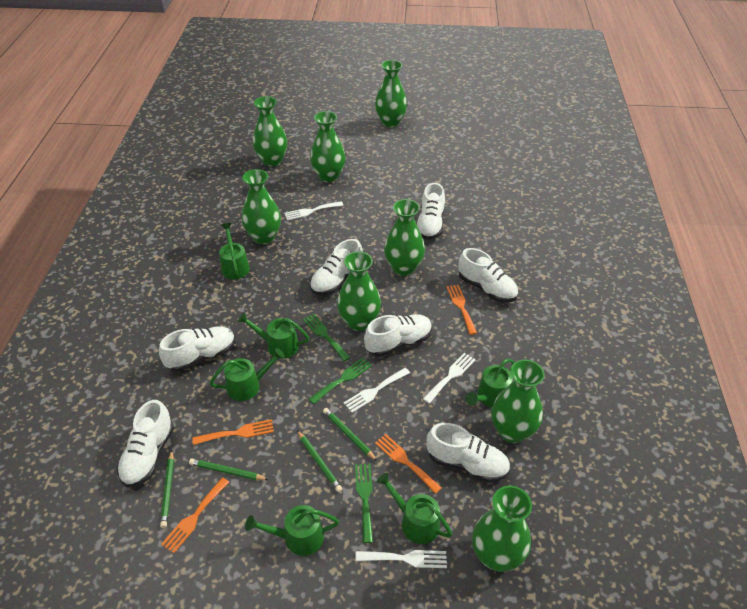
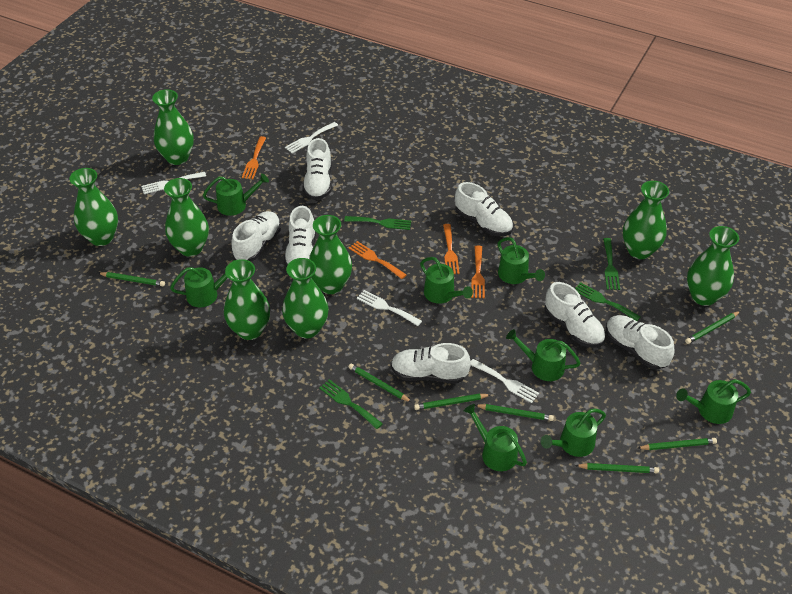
green fork: [303,314,351,361] [309,358,372,404] [355,464,373,543] = 3 -> [319,379,383,429] [344,216,411,230] [575,282,641,321] [603,238,620,290] = 4
green pencil: [160,450,174,528] [189,458,269,480] [297,430,342,492] [323,408,377,461] = 4 -> [98,272,165,286] [348,364,412,402] [414,393,491,410] [475,404,554,421] [575,463,659,473] [638,438,717,450] [685,311,740,344] = 7
green watering can: [210,348,285,401] [219,223,250,279] [237,312,309,359] [245,505,339,556] [377,473,452,544] [465,359,515,407] = 6 -> [170,260,235,307] [203,174,269,216] [420,257,473,304] [464,404,527,471] [498,237,545,284] [506,329,580,381] [541,408,606,457] [676,379,751,424] = 8

